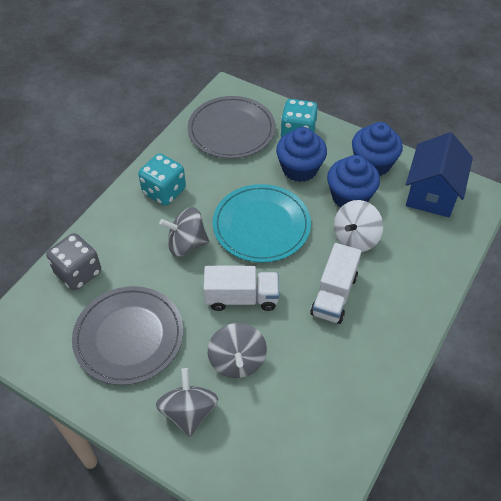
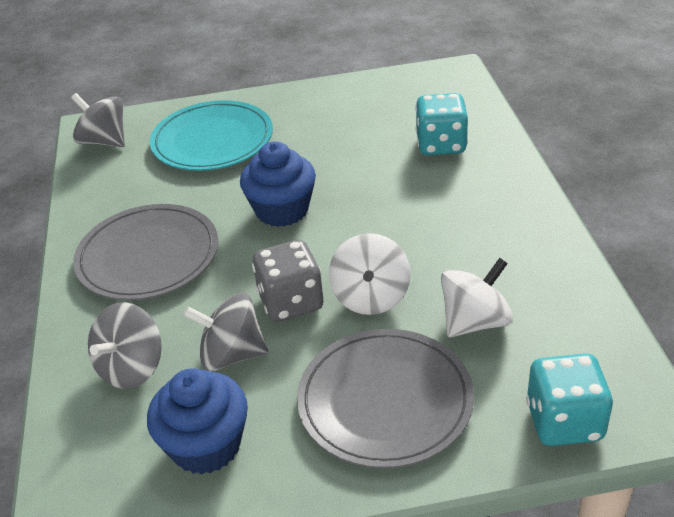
blue cupcake: [276,127,327,182] [327,155,380,207] [352,122,403,176] = 3 -> [147,368,248,475] [240,141,316,227] = 2
blue house: [406,132,473,217] = 1 -> none = 0
white spinning top: [334,200,383,252] = 1 -> [329,233,411,315] [441,258,513,337] = 2
white truck: [203,266,279,311] [310,243,362,324] = 2 -> none = 0

